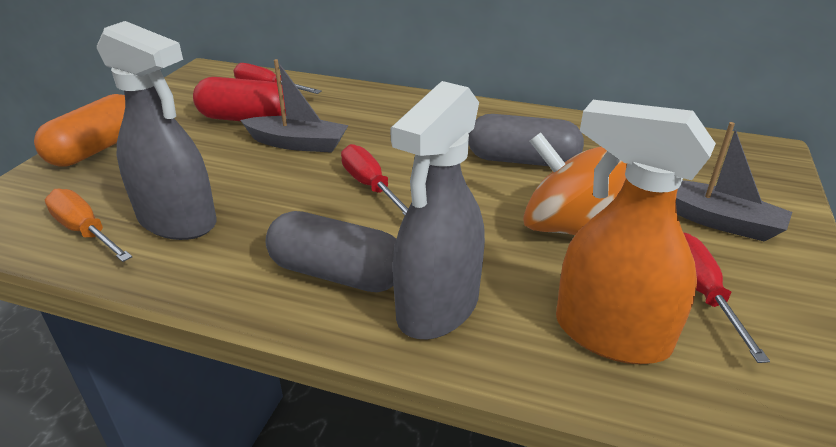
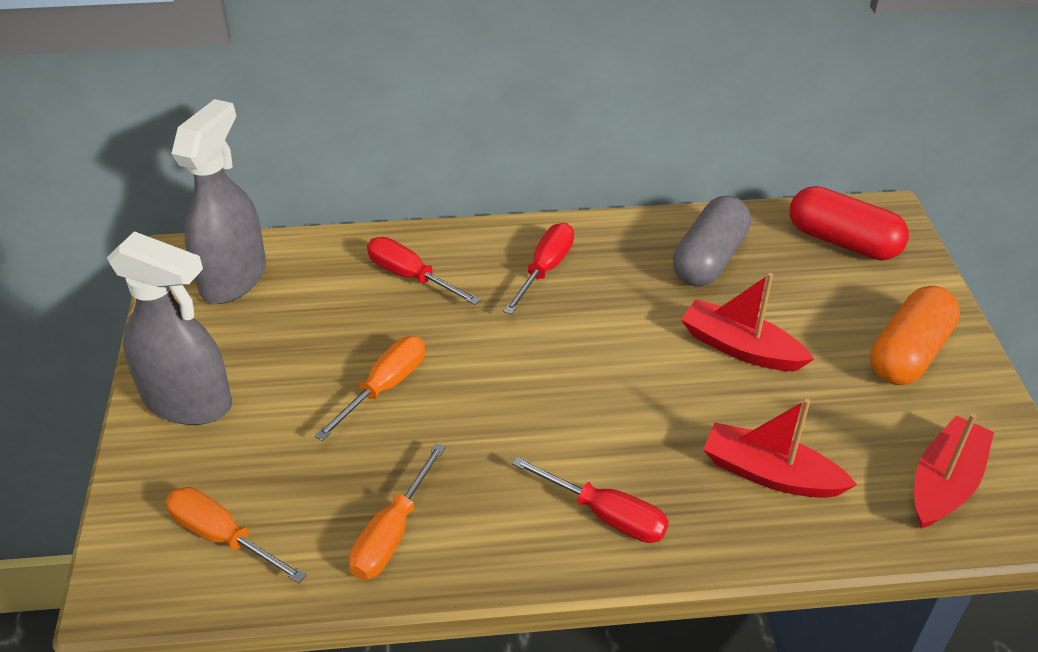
grey boat: [240,59,349,153] [676,122,792,242] = 2 -> none = 0
grey capsule: [265,211,396,292] [469,114,584,166] = 2 -> [673,196,751,287] = 1
orange screwdriver: [45,189,132,262] = 1 -> [166,487,306,583] [315,336,425,441] [349,443,446,580] = 3
orange spinning top: [523,132,627,235] = 1 -> none = 0
orange spray bottle: [556,100,716,364] = 1 -> none = 0
red boat: none = 0 -> [681,273,814,371] [703,399,857,498] [914,413,994,529] = 3

